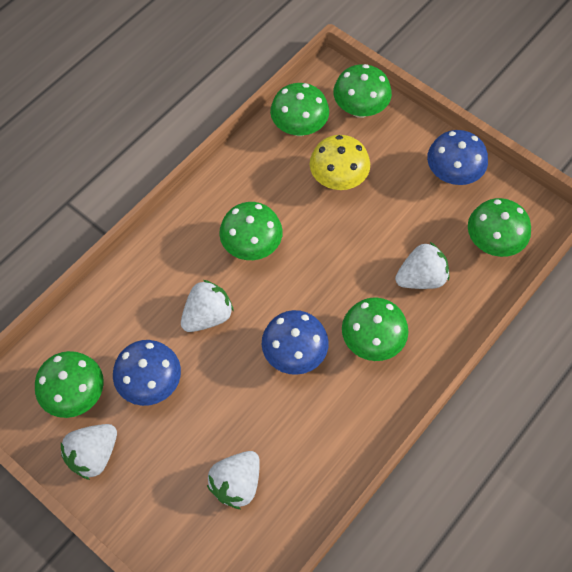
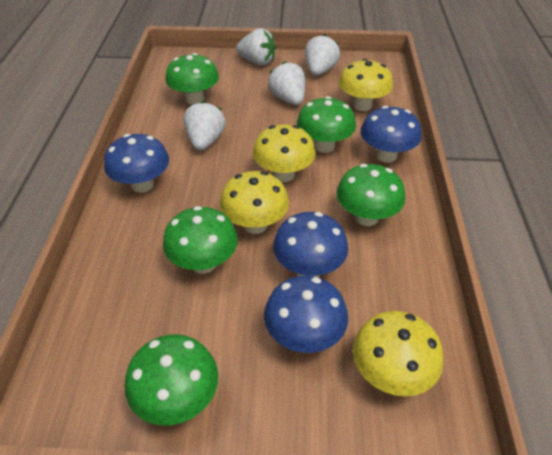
blue mushroom: [113,340,181,406] [262,310,329,375] [427,130,488,185] = 3 -> [104,134,169,193] [264,276,348,353] [273,212,348,277] [360,106,422,163] = 4
green mushroom: [35,351,104,418] [219,202,283,260] [270,83,329,136] [333,64,392,118] [342,297,409,361] [468,198,531,257] = 6 -> [125,334,218,425] [163,206,238,274] [165,53,219,105] [297,96,356,153] [336,164,405,226] = 5
yellow mushroom: [310,135,370,190] = 1 -> [220,171,289,234] [253,124,316,182] [339,59,393,111] [353,311,443,396] = 4

